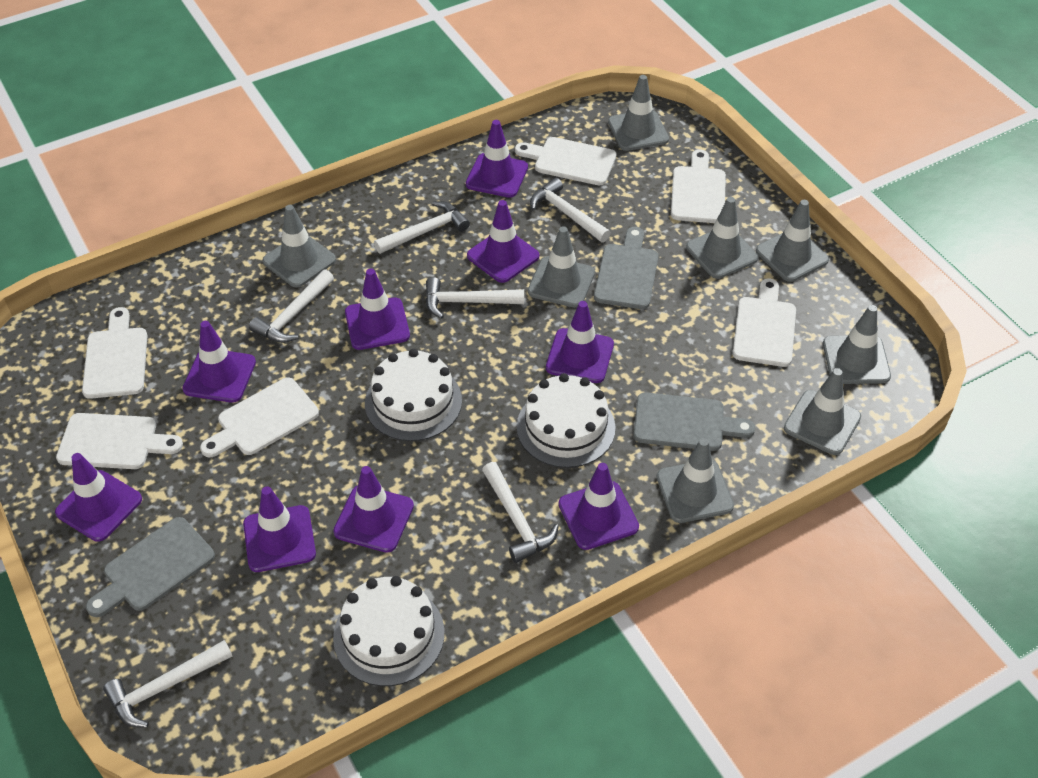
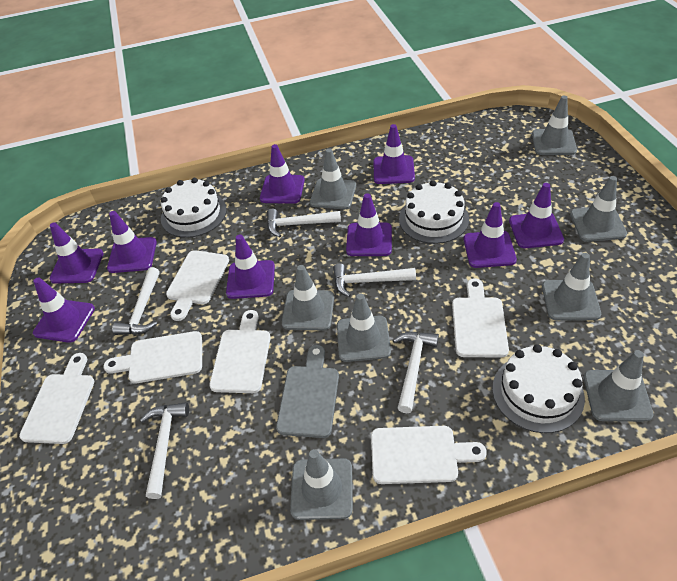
grey cutting board: [86,517,215,617] [594,227,659,309] [634,392,755,451] = 3 -> [276,345,339,438] = 1
white hammer: [103,640,233,728] [249,269,334,343] [374,201,470,254] [426,277,524,319] [482,462,559,563] [530,178,611,243] = 6 -> [112,267,160,335] [140,402,189,499] [267,209,341,237] [333,263,416,297] [392,332,439,413] = 5

